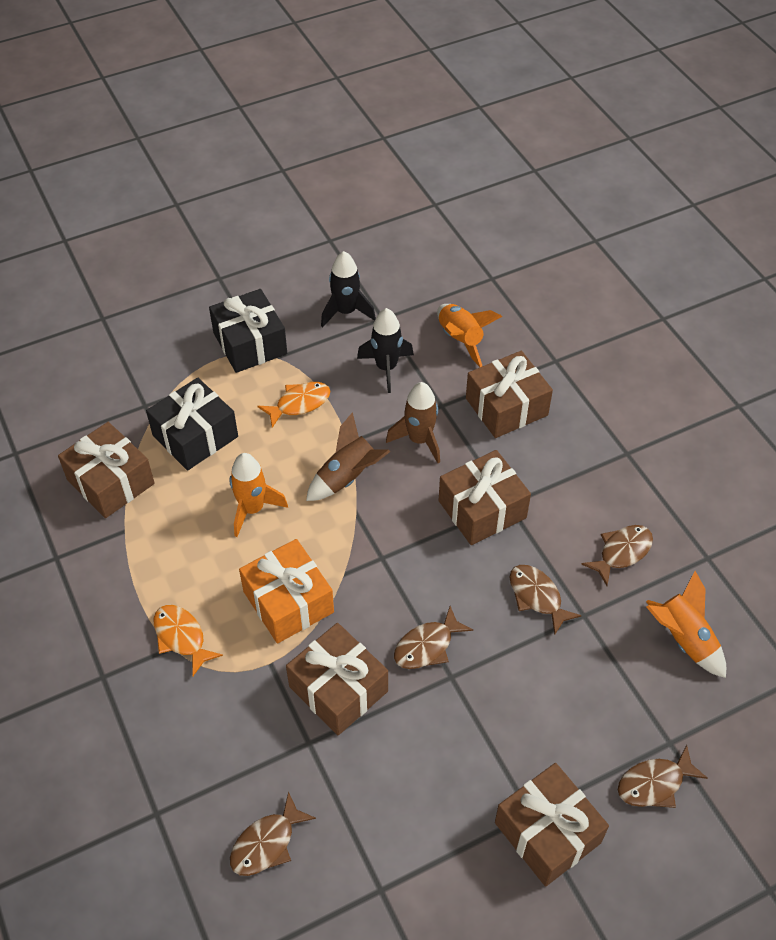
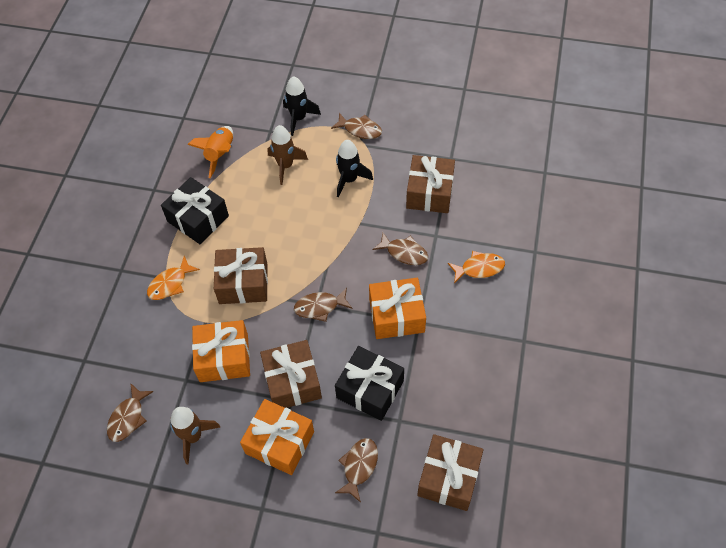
brown gift: [58,422,155,518] [286,623,388,735] [439,450,531,545] [466,351,553,438] [495,763,609,887] = 5 -> [214,247,268,304] [260,340,322,408] [406,155,455,213] [417,434,483,511] = 4
orange gift: [239,539,334,643] = 1 -> [192,320,250,382] [240,399,314,475] [369,278,426,339] = 3
orange rocket: [229,453,288,537] [437,304,502,367] [646,571,726,678] = 3 -> [187,126,233,178] = 1

